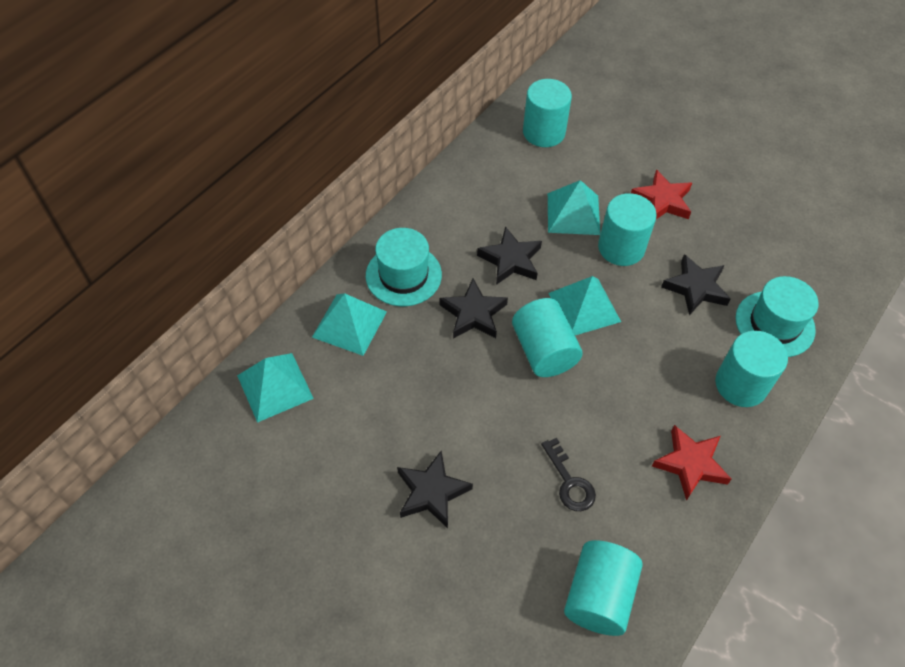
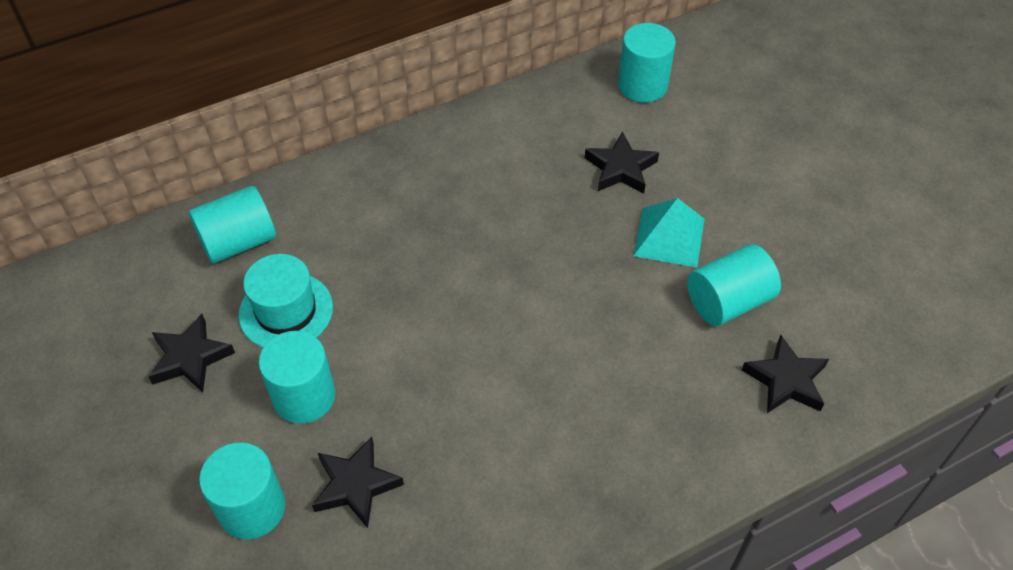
black key: [541,438,596,511] = 1 -> none = 0
red star: [631,169,692,219] [652,425,732,501] = 2 -> none = 0
turquoise hat: [366,228,442,306] [736,276,819,357] = 2 -> [239,254,333,348] = 1
turquoise pyramid: [237,353,314,423] [312,293,387,356] [548,180,600,235] [548,276,621,335] = 4 -> [633,198,705,268] = 1

